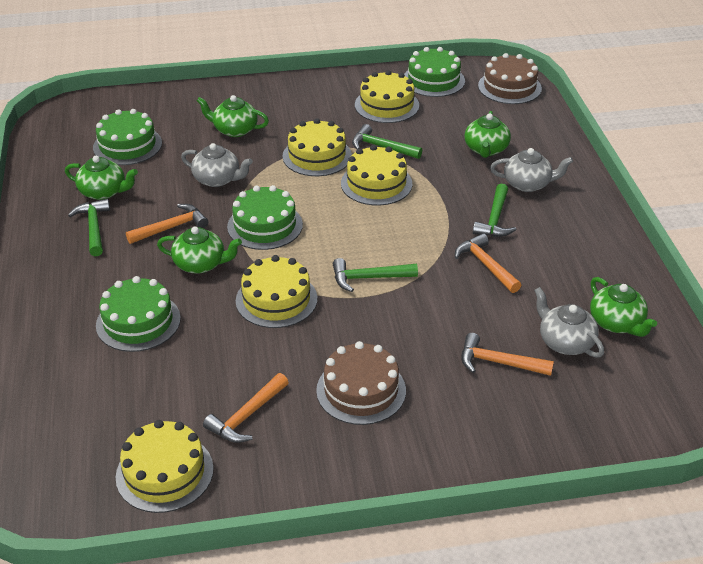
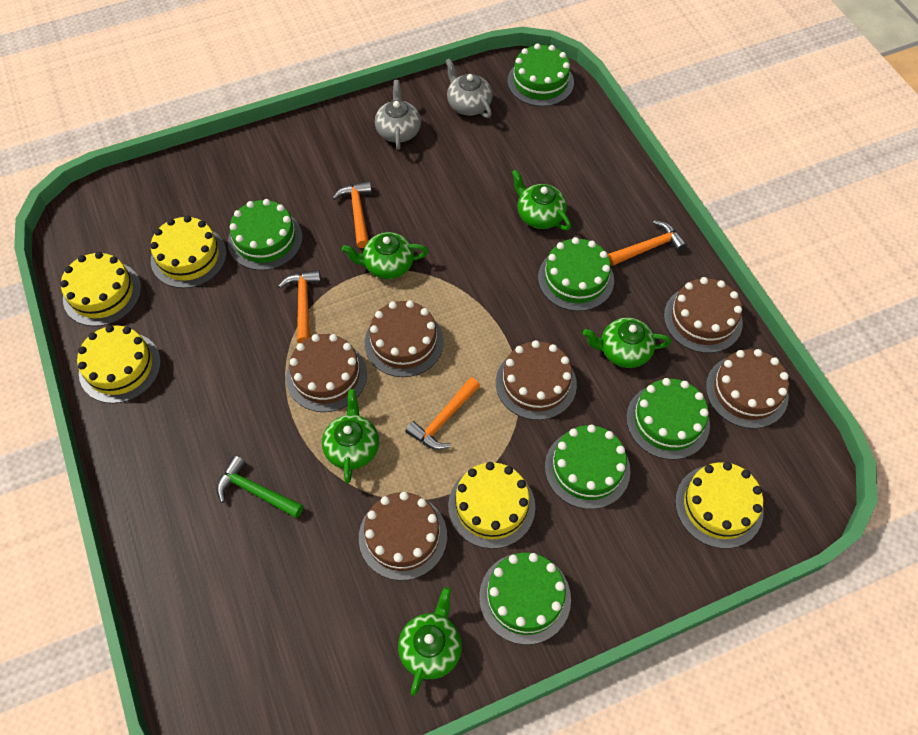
brown cake: [316,341,406,425] [478,53,542,104] = 2 -> [286,334,367,412] [359,492,447,580] [364,300,444,377] [496,340,577,420] [664,277,743,353] [706,349,789,429] = 6
green cake: [93,109,162,165] [96,276,181,352] [227,185,303,250] [404,47,465,97] = 4 -> [228,199,303,270] [479,552,571,645] [508,43,574,106] [538,237,614,311] [545,425,631,509] [626,378,710,460] = 6
green hammer: [68,199,110,256] [333,258,418,292] [352,124,422,159] [473,184,517,237] = 4 -> [217,455,303,518] = 1
grey teapot: [181,143,253,187] [490,148,573,192] [534,287,604,358] = 3 -> [375,80,421,150] [446,58,493,118] = 2

